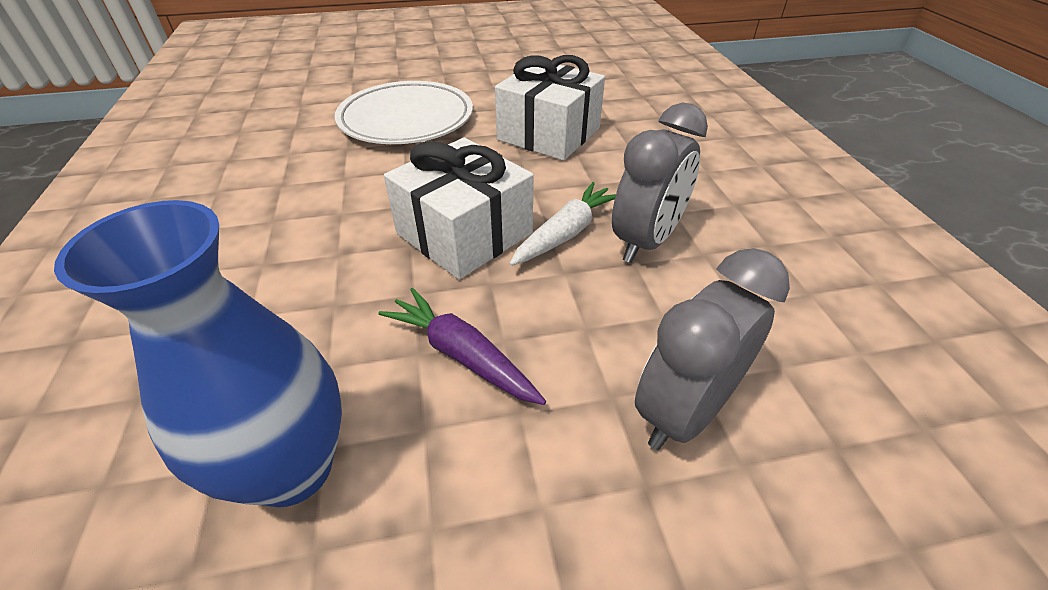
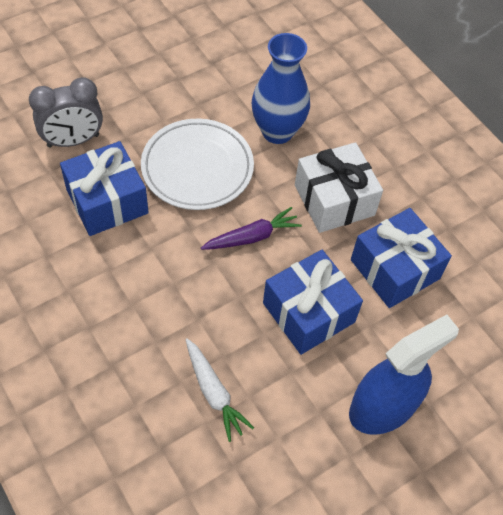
blue gift: none = 0 -> [60,141,149,236] [263,250,363,355] [351,208,452,308] = 3
blue spray bottle: none = 0 -> [349,315,459,435] = 1
grey clock: [612,103,708,263] [635,248,790,450] = 2 -> [29,77,103,147] = 1
white gift: [384,137,534,279] [495,55,605,161] = 2 -> [295,142,383,233] = 1

